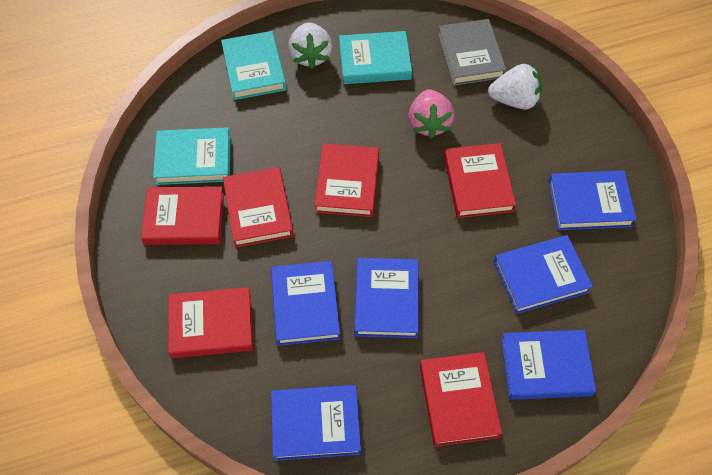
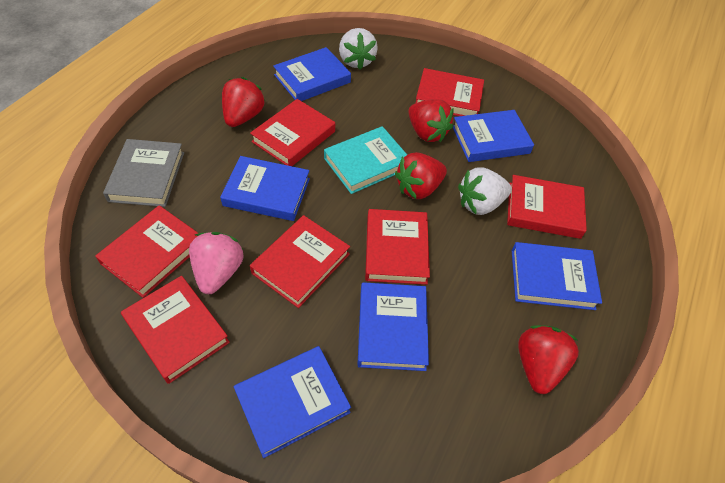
red book: [141,186,224,245] [168,287,253,358] [223,167,294,248] [314,143,379,217] [420,352,502,447] [444,143,516,218] = 6 -> [95,205,198,298] [121,276,230,384] [250,99,335,166] [250,215,350,308] [365,209,430,285] [416,68,484,116] [507,175,587,239] = 7
red strawberry: none = 0 -> [222,77,265,127] [395,152,447,199] [408,99,454,142] [518,325,579,394] = 4
turquoise book: [153,127,231,185] [221,31,287,100] [339,31,412,84] = 3 -> [324,126,407,194] = 1

